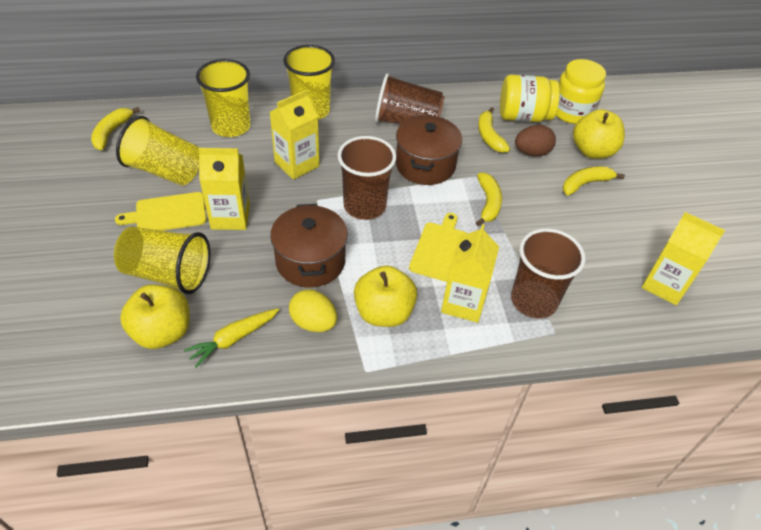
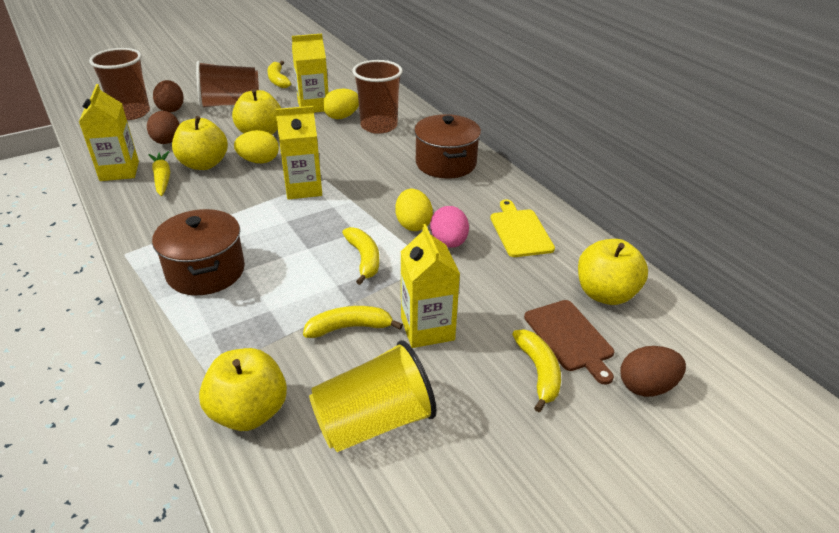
brown cutting board: none = 0 -> [524,300,614,385] = 1
brown egg: [515,125,556,156] = 1 -> [147,111,180,144] [153,80,183,112] [620,346,686,397] = 3
pink egg: none = 0 -> [430,206,469,248] = 1
yellow apple: [120,285,190,349] [354,266,417,327] [573,109,625,159] = 3 -> [172,116,228,170] [199,348,287,431] [232,89,281,134] [578,239,648,305] = 4
yellow cup: [114,226,211,294] [116,116,199,186] [196,59,251,137] [283,45,335,120] = 4 -> [309,340,437,452] = 1
yellow cutting board: [115,192,207,231] [409,213,467,282] = 2 -> [491,200,555,257] = 1
yellow egg: [289,289,337,332] = 1 -> [234,130,279,163] [323,89,359,119] [395,189,433,231] = 3
yellow jar: [500,75,560,122] [556,59,606,124] = 2 -> none = 0

